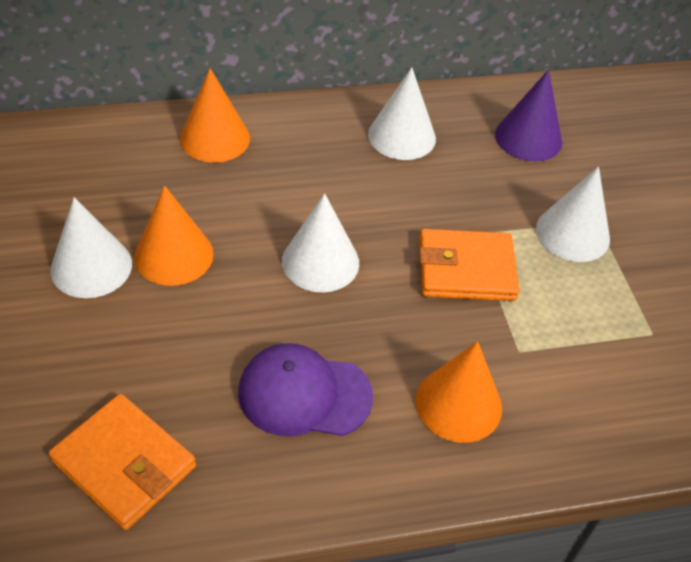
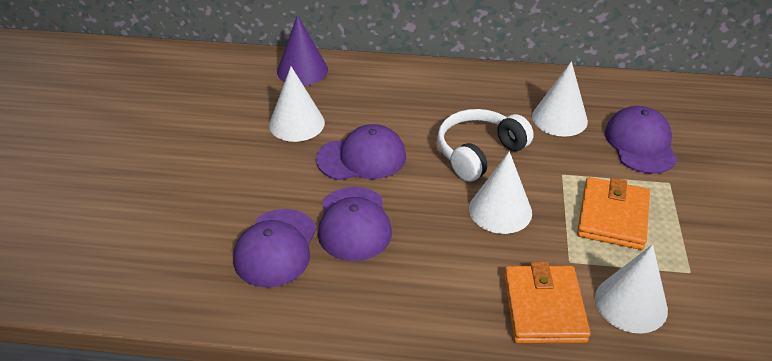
orange cone: [134,185,214,286] [180,68,250,163] [415,341,502,443] = 3 -> none = 0
purple cap: [238,343,373,436] = 1 -> [233,209,317,288] [316,124,406,180] [318,187,392,261] [605,106,677,174] = 4
white headphones: none = 0 -> [437,109,534,182] = 1

